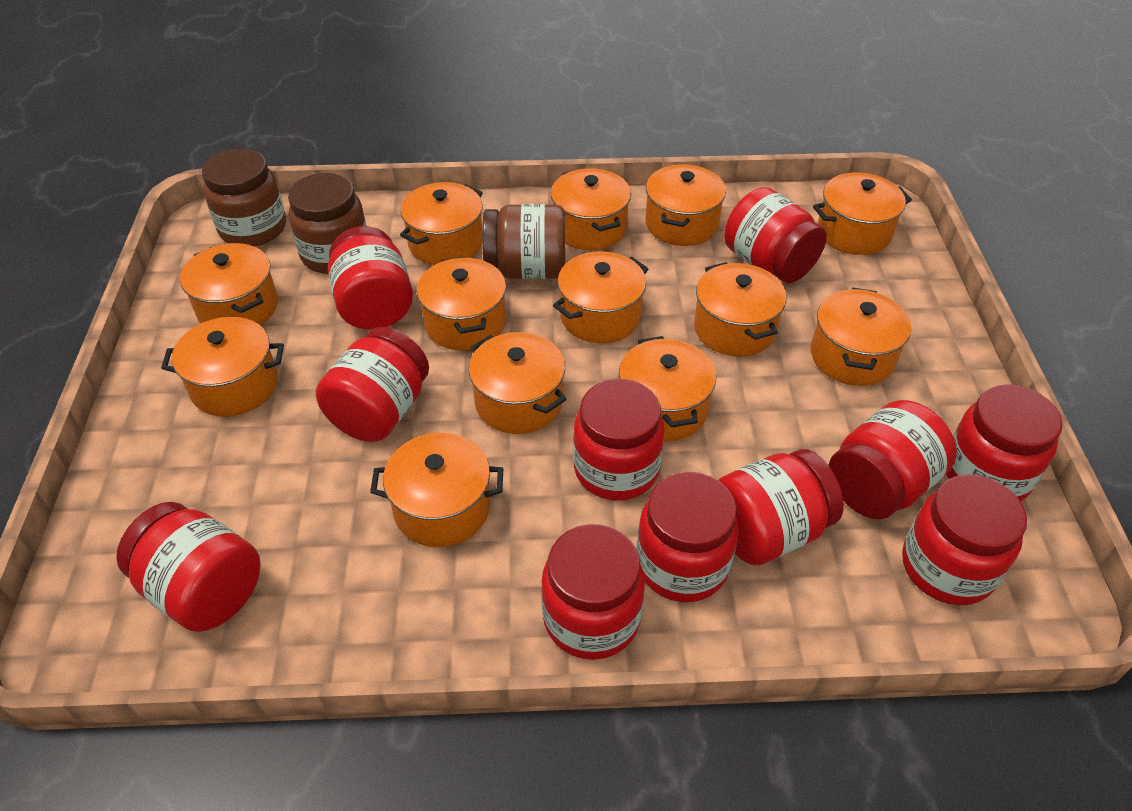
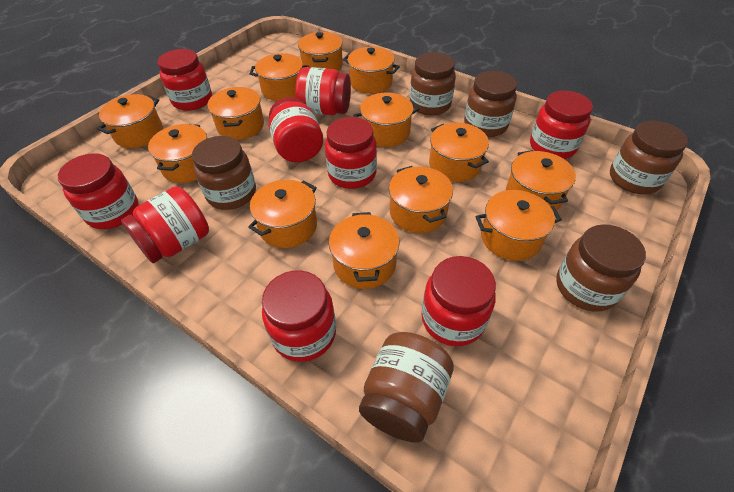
brown jar: [202,149,286,247] [288,173,367,274] [482,204,565,279] = 3 -> [192,136,256,210] [359,332,454,443] [410,52,456,115] [464,71,517,137] [557,224,646,312] [610,121,688,194] = 6
red jar: [116,502,261,632] [316,327,429,442] [328,226,413,330] [541,524,645,660] [573,379,665,500] [636,472,739,602] [718,449,844,566] [724,187,827,283] [829,400,957,519] [902,474,1027,605] [946,384,1063,502] = 11 -> [58,153,139,229] [121,186,209,263] [157,49,212,111] [262,270,336,362] [269,97,323,162] [295,67,351,115] [325,117,377,189] [422,256,496,346] [530,91,593,159] = 9

